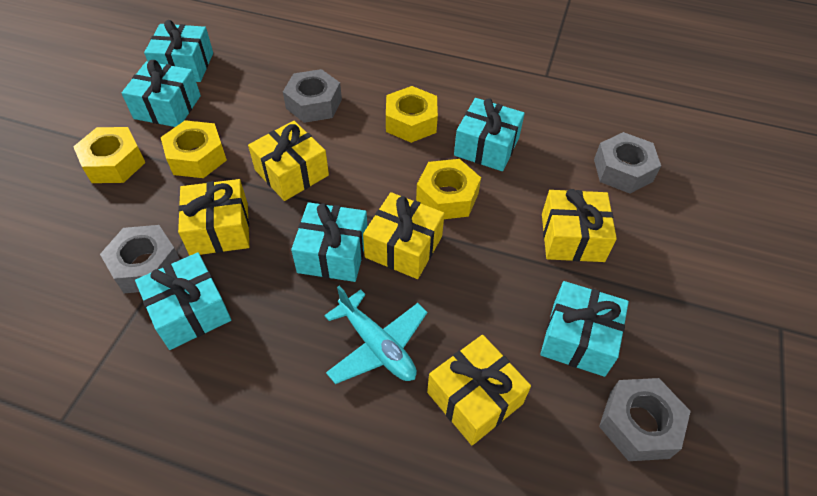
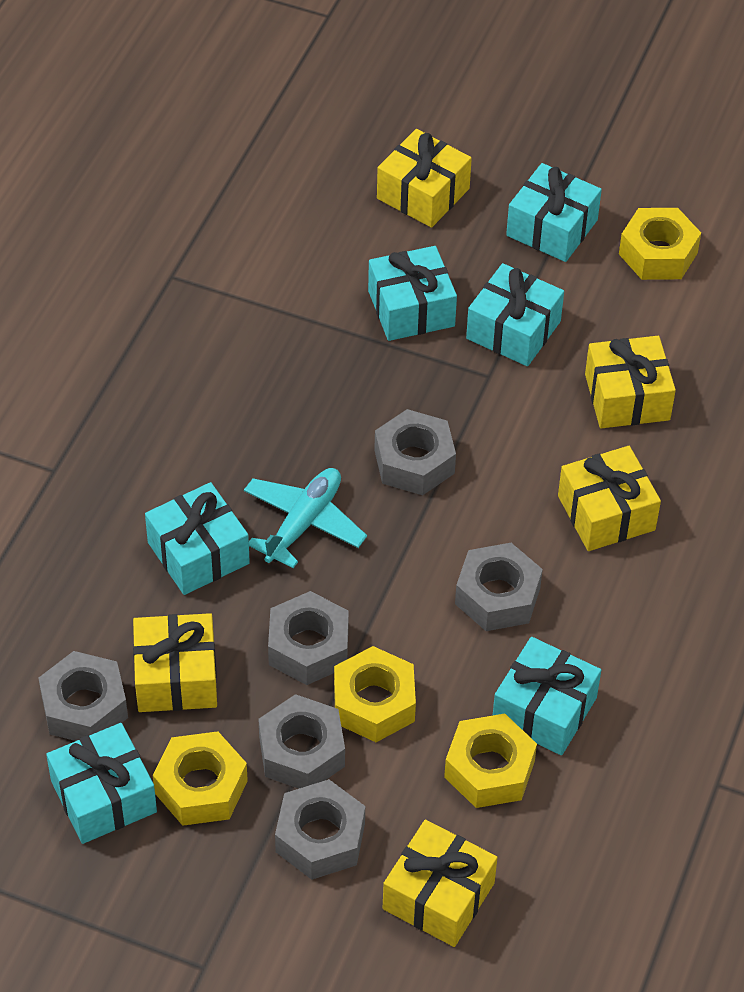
grey nut: [100,225,180,293] [283,69,342,123] [594,132,661,194] [599,378,691,461] = 4 -> [39,651,128,741] [259,694,345,789] [268,591,349,685] [275,779,365,880] [374,409,456,495] [455,543,543,631] = 6

